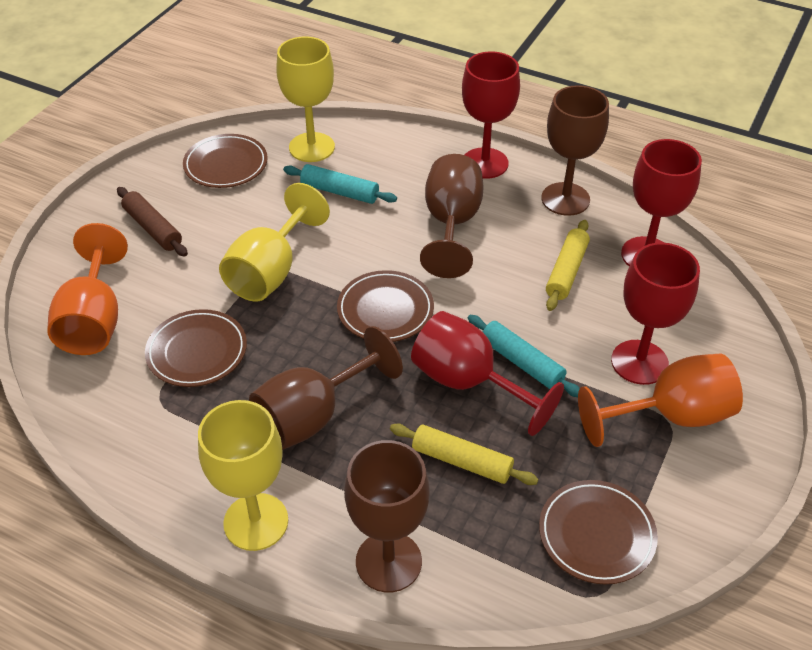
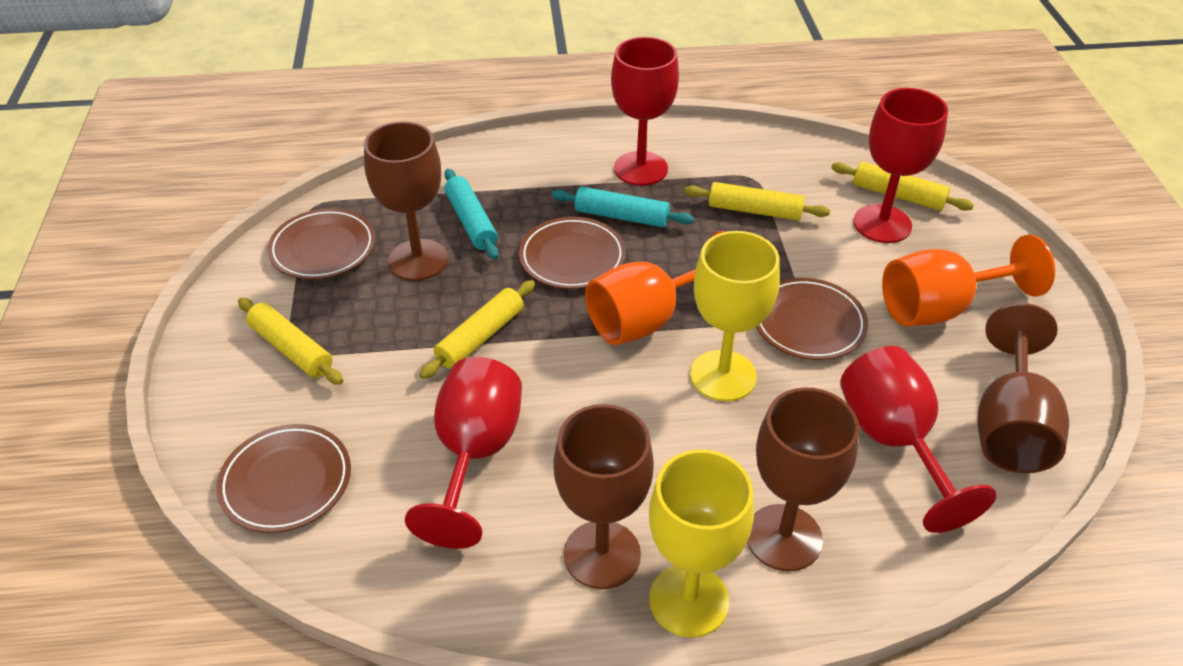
brown rolling pin: [117,187,188,256] = 1 -> none = 0
yellow goblet: [198,400,288,551] [219,183,330,302] [276,36,335,162] = 3 -> [649,450,754,638] [690,231,780,402] = 2
yellow rolling pin: [390,423,538,485] [546,220,590,311] = 2 -> [238,298,343,385] [419,280,535,379] [684,182,830,221] [831,162,974,211] = 4

